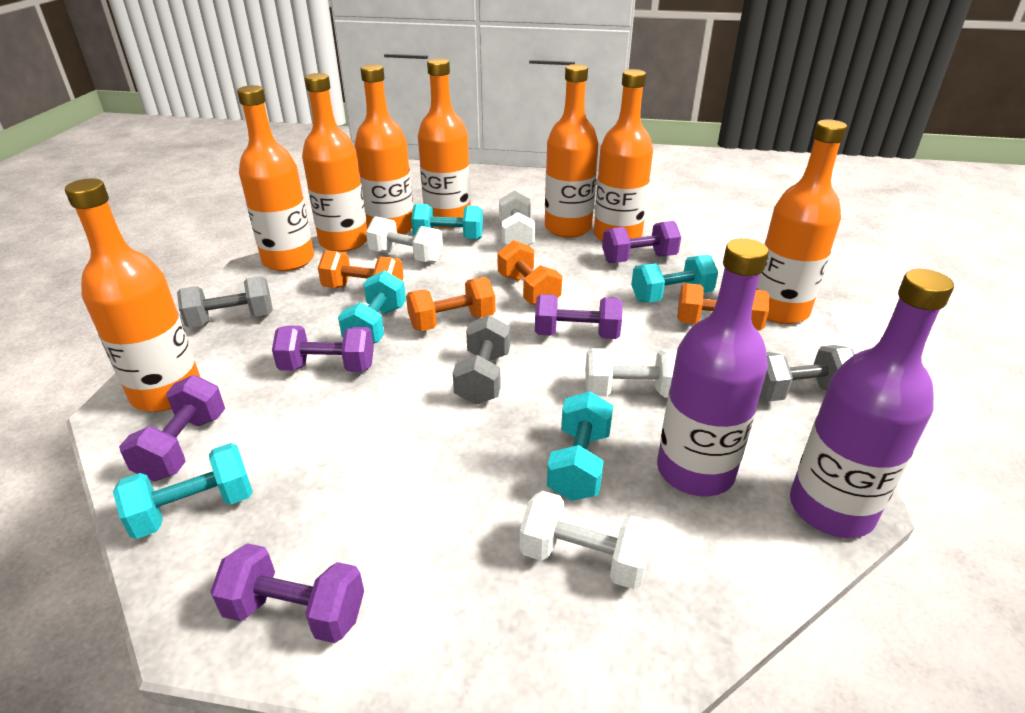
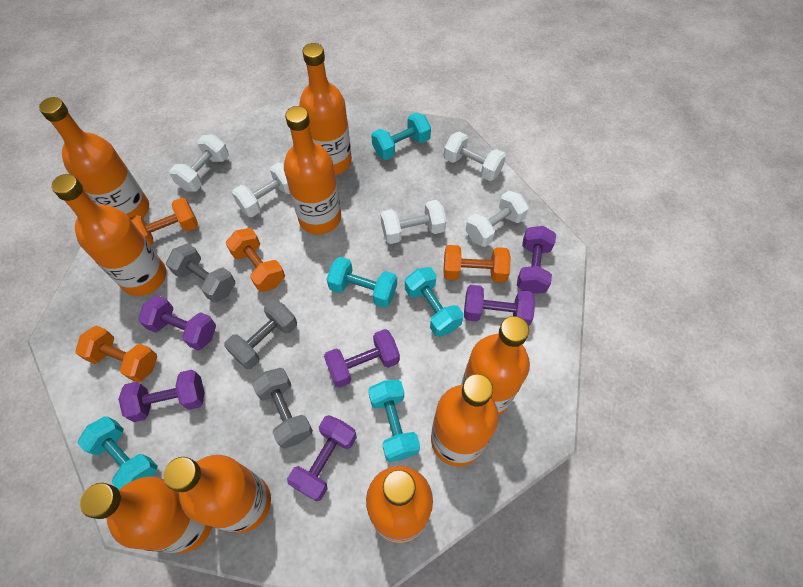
orange bottle: [65,179,201,412] [237,85,314,271] [302,73,367,252] [355,64,413,234] [418,58,471,228] [545,64,598,238] [594,69,653,242] [756,119,847,324] = 8 -> [39,97,149,218] [51,174,166,296] [80,476,212,554] [164,455,271,533] [284,106,341,234] [299,43,352,175] [366,466,433,544] [431,374,499,467] [461,316,530,415] = 9
purple bottle: [657,238,769,496] [790,269,954,538] = 2 -> none = 0
purple dumbbell: [119,375,225,481] [210,543,364,643] [272,326,374,372] [535,294,622,339] [602,221,681,263] = 5 -> [118,370,204,422] [138,295,216,351] [287,415,357,501] [324,329,400,388] [464,285,535,326] [517,226,556,294] = 6
white dumbbell: [366,216,443,263] [499,191,535,245] [520,491,655,589] [585,348,677,398] = 4 -> [169,134,229,192] [232,163,290,217] [381,200,447,244] [444,132,506,181] [466,191,529,247] = 5

